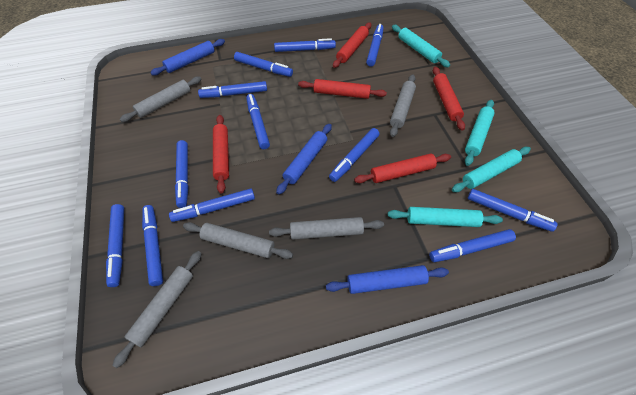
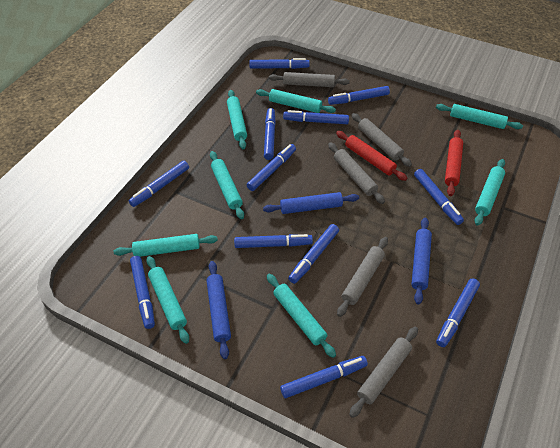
red rolling pin: [213,115,229,194] [298,79,387,99] [333,23,371,68] [354,154,451,183] [433,67,465,131] = 5 -> [336,131,407,181] [445,130,463,196] = 2
turquoise rolling pin: [388,207,503,227] [392,25,450,67] [452,147,531,192] [465,100,495,166] = 4 -> [114,234,218,257] [146,256,189,344] [210,151,244,219] [227,90,247,149] [256,89,336,113] [267,274,336,358] [436,104,523,129] [475,159,505,226] = 8

